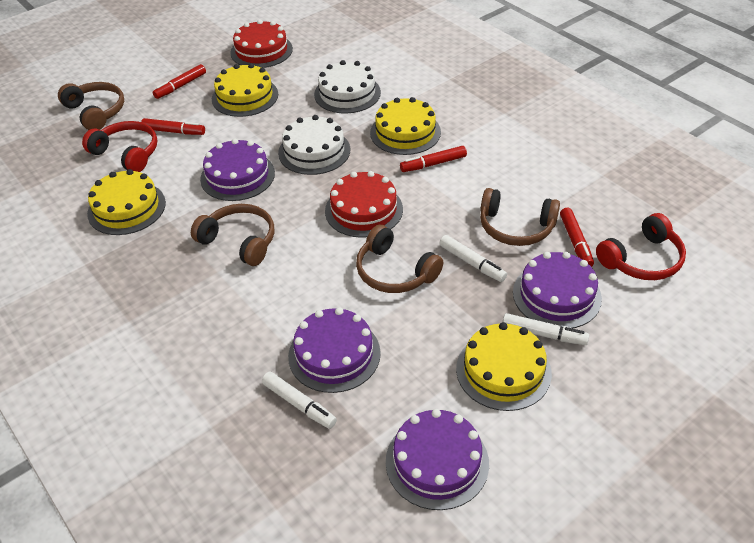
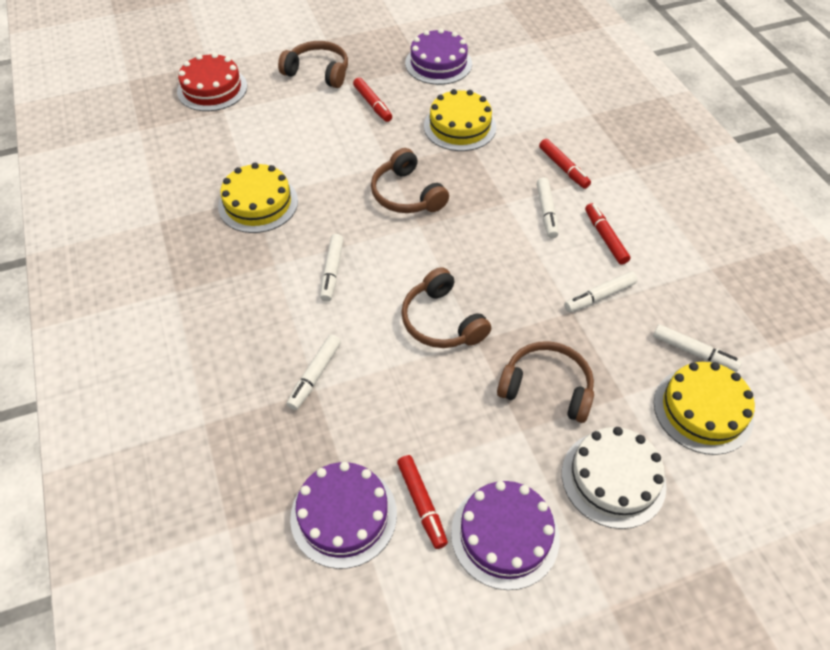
purple cake: [200,139,275,201] [288,307,381,393] [386,409,489,510] [513,252,602,328] = 4 -> [290,462,397,569] [405,28,472,85] [451,481,560,590] = 3
red cake: [230,20,293,68] [325,171,403,238] = 2 -> [177,53,247,111] = 1
red headphones: [82,121,157,172] [596,213,686,280] = 2 -> none = 0
white cake: [278,115,350,175] [314,60,381,113] = 2 -> [562,427,666,529] = 1
white marker: [262,371,337,429] [439,235,507,282] [503,313,589,345] = 3 -> [287,335,341,410] [320,234,344,302] [537,177,559,238] [564,271,638,312] [653,324,742,372] = 5
yellow cake: [87,169,166,235] [212,63,278,117] [370,97,441,155] [456,322,552,411] = 4 -> [218,163,298,233] [424,89,496,151] [654,362,755,455] = 3

